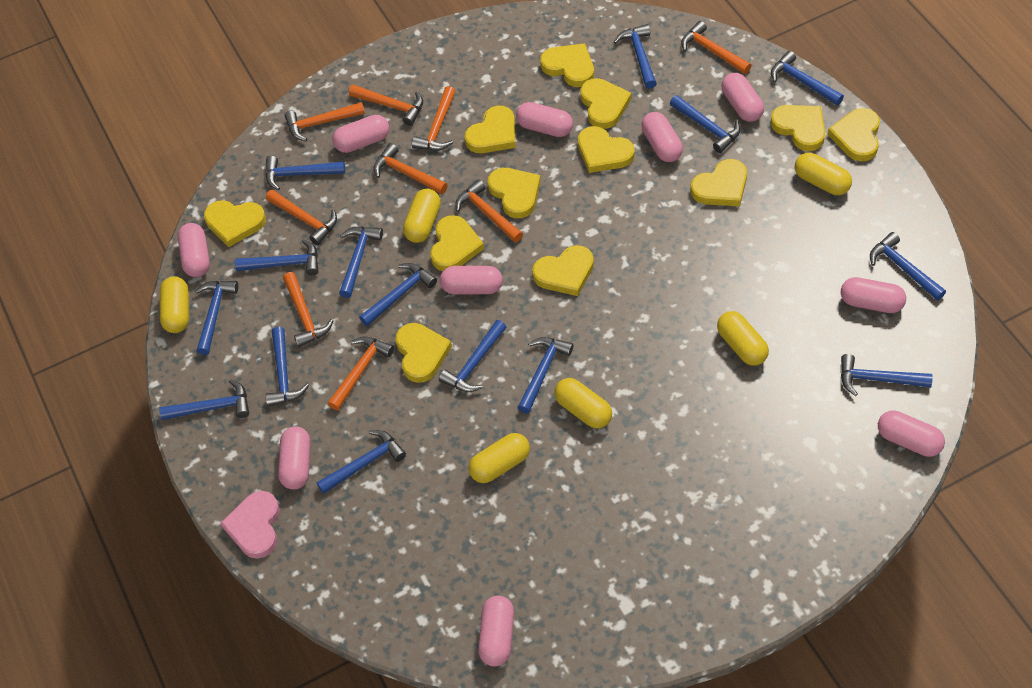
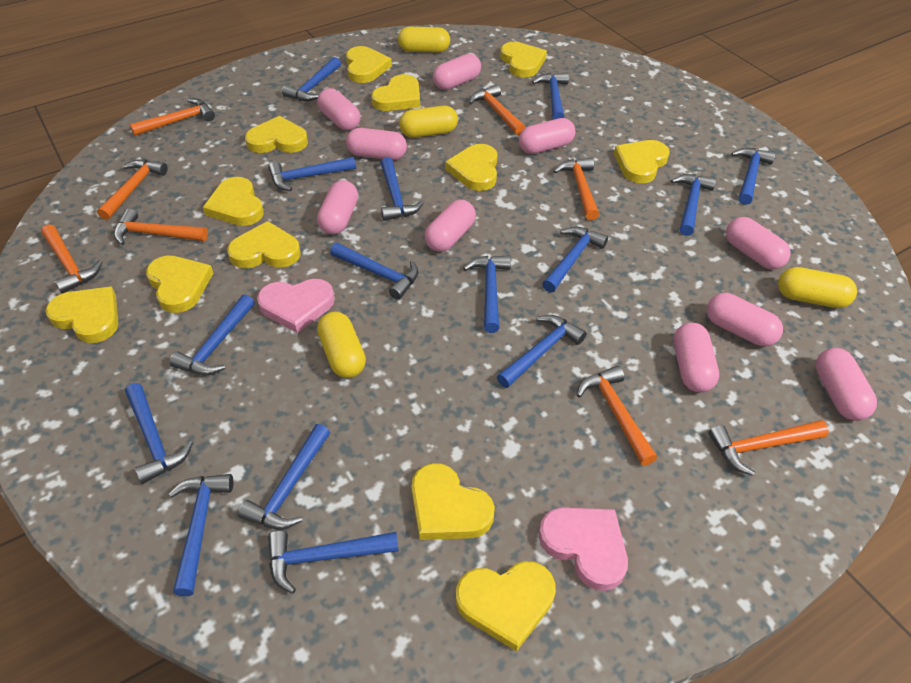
orange hammer: [266,190,337,245] [283,272,334,347] [285,102,365,141] [328,336,394,410] [349,85,423,126] [373,143,448,194] [412,86,456,151] [455,179,523,243] [681,21,752,74] = 9 -> [41,225,102,294] [97,160,168,220] [114,208,208,245] [130,99,215,136] [469,84,526,136] [553,158,599,220] [577,366,657,466] [708,420,829,476] = 8
pink heart: [220,491,280,559] = 1 -> [257,279,334,333] [539,507,628,591] = 2
yellow capsule: [160,276,189,333] [403,189,441,243] [468,433,530,483] [554,378,612,429] [717,311,769,366] [795,153,852,195] = 6 -> [317,312,366,378] [398,27,450,53] [399,106,458,138] [778,267,857,308] = 4

